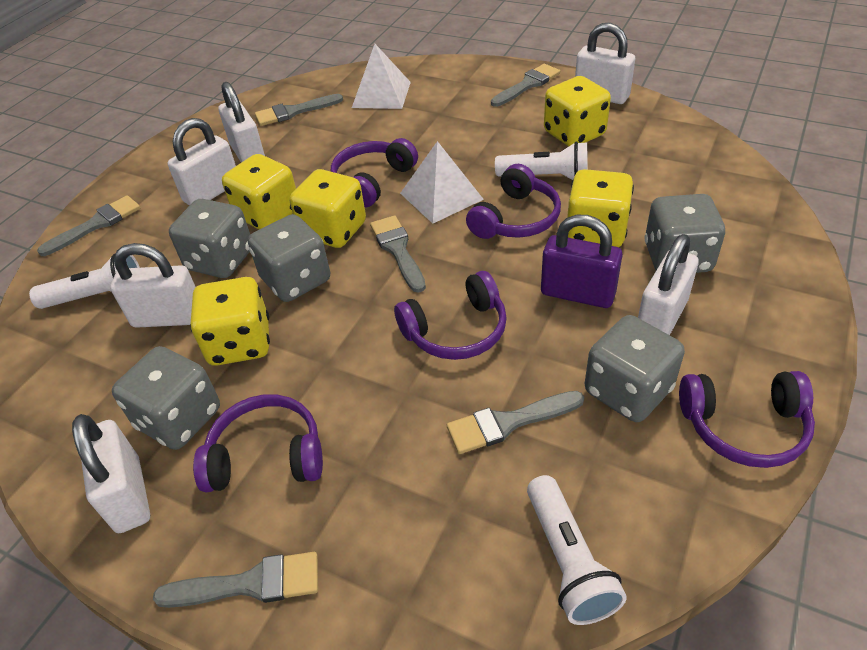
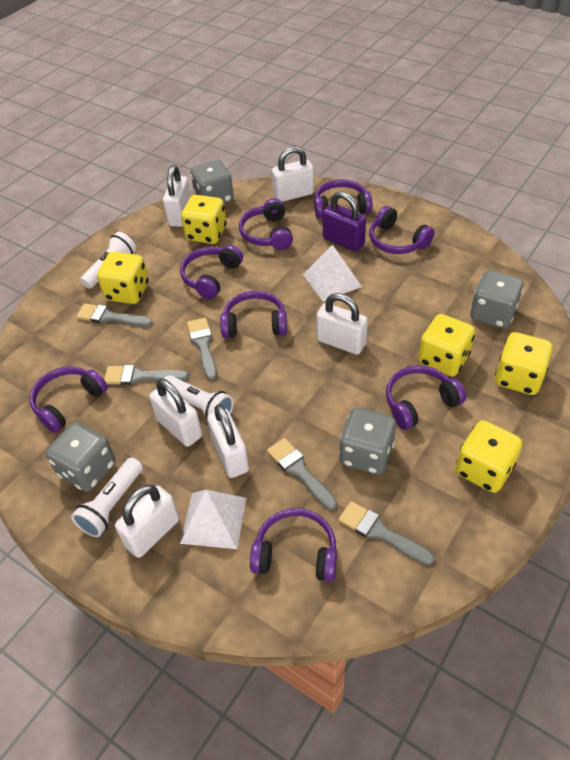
grey brush: [37,195,140,256] [153,552,318,608] [255,94,343,126] [370,216,426,293] [447,391,584,454] [491,64,560,107] = 6 -> [76,303,153,327] [104,365,189,385] [187,318,217,381] [267,438,337,510] [338,501,434,565] = 5
grey dice: [112,346,220,450] [169,199,250,278] [248,214,330,302] [585,315,685,422] [644,194,725,273] = 5 -> [46,422,115,492] [190,160,234,204] [339,407,396,474] [470,270,524,329] = 4
purple headphones: [193,394,323,492] [331,138,418,207] [394,271,507,360] [466,164,561,239] [679,371,815,468] = 5 -> [30,367,108,433] [180,245,243,299] [220,291,287,338] [239,198,293,250] [250,508,337,582] [314,179,372,218] [369,206,435,254] [386,365,466,430] = 8

